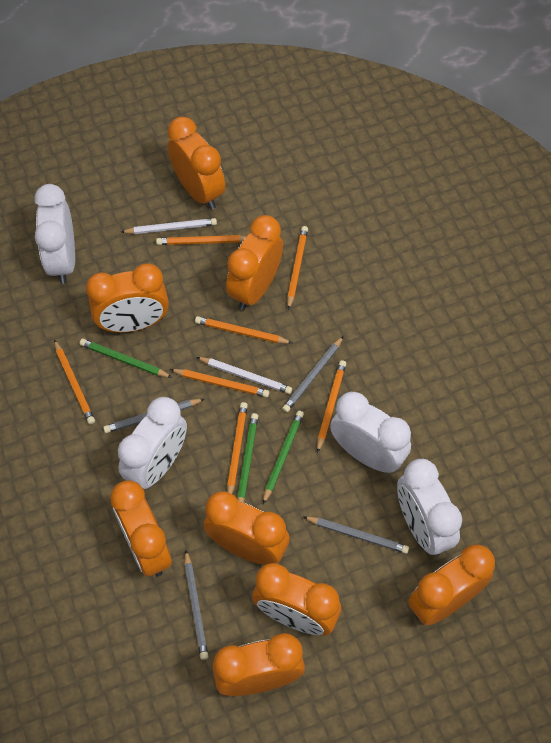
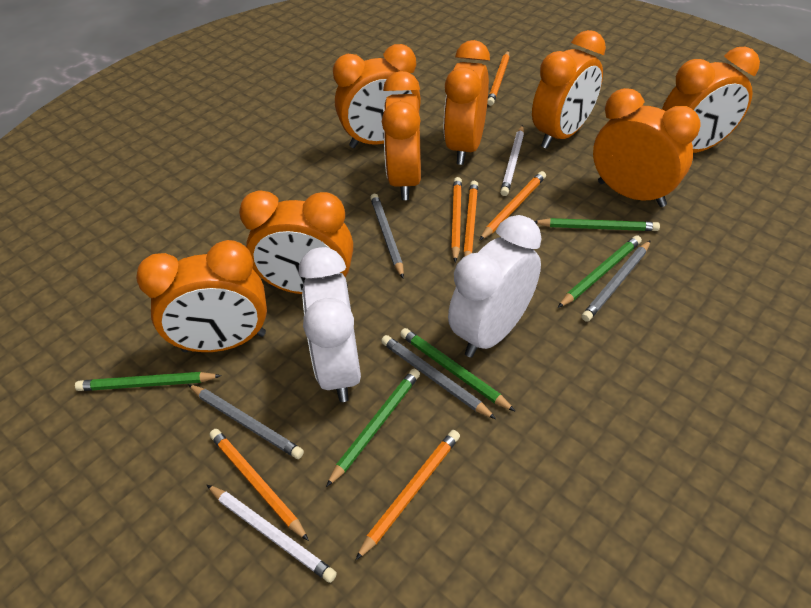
green pencil: [80,339,172,378] [237,413,258,502] [263,411,304,504] = 3 -> [75,372,221,391] [326,369,420,487] [400,328,515,411] [534,218,660,231] [558,235,642,308] = 5
orange pencil: [54,340,95,424] [156,235,247,245] [170,369,269,398] [195,316,292,344] [227,402,248,494] [287,226,308,310] [317,360,346,453] = 7 -> [209,429,309,541] [356,430,460,560] [451,177,462,262] [463,181,478,257] [479,171,546,241] [487,50,510,106] = 6
white clock: [34,184,75,284] [118,397,187,489] [330,392,411,473] [397,459,462,556] = 4 -> [299,247,361,402] [448,215,542,357] = 2

